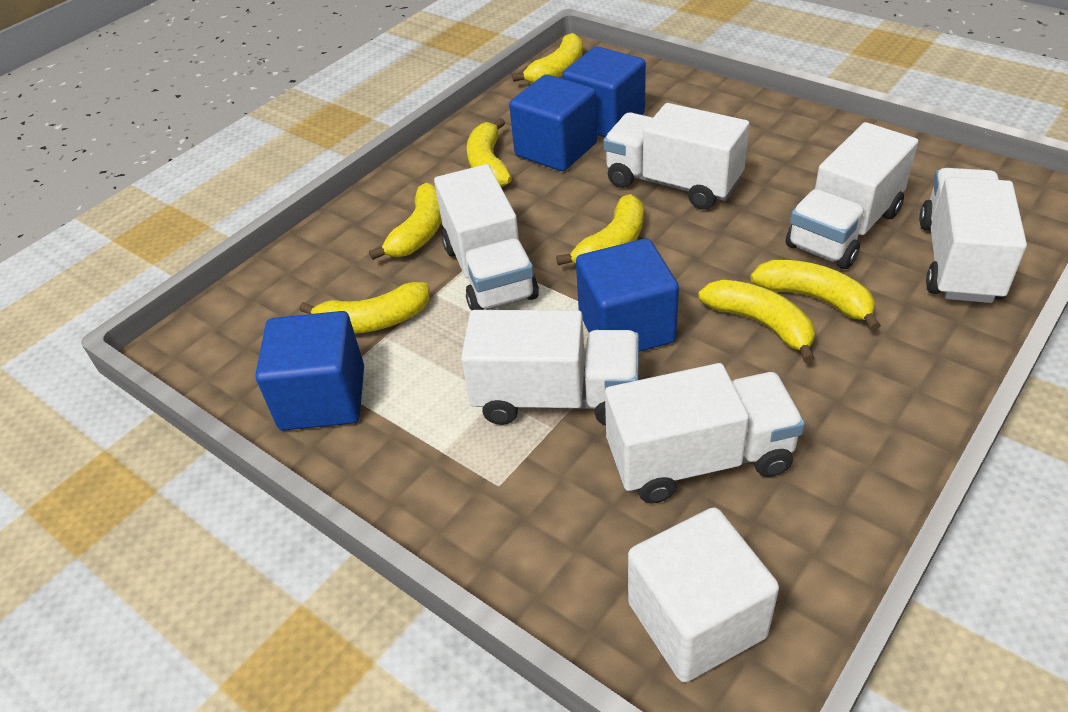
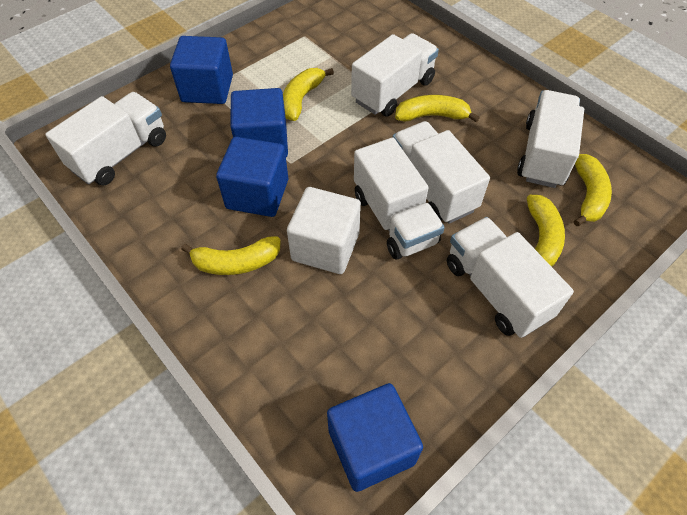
yellow banana: [299,282,430,334] [369,183,442,260] [467,118,512,187] [512,33,583,84] [556,194,643,265] [698,279,815,363] [750,260,881,331] = 7 -> [181,236,281,275] [283,68,334,121] [395,95,480,122] [527,195,565,267] [574,154,612,226] = 5

